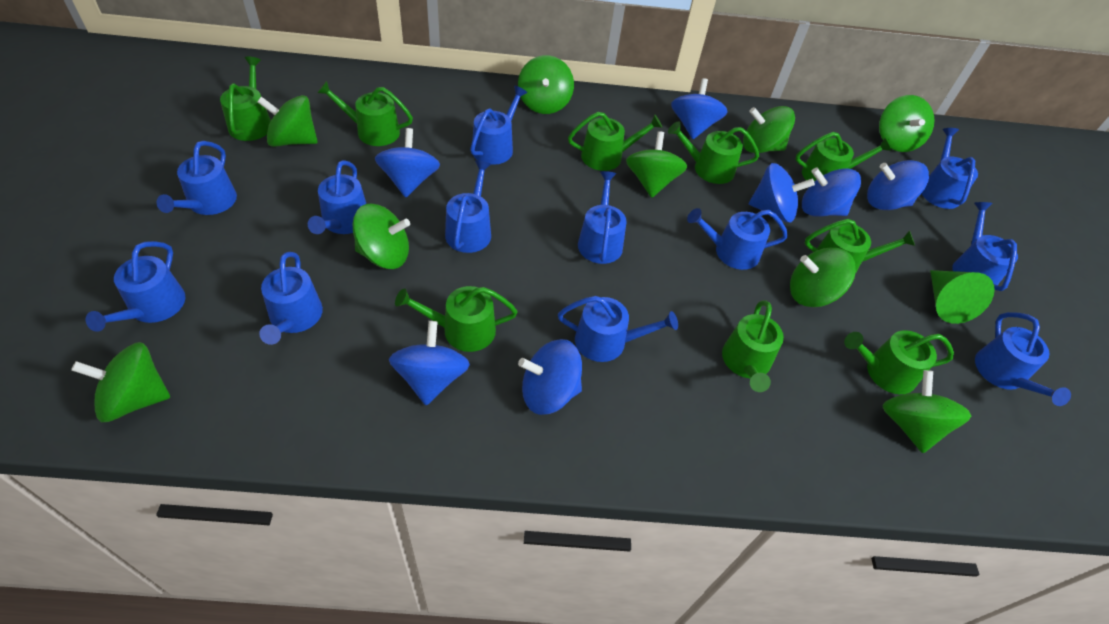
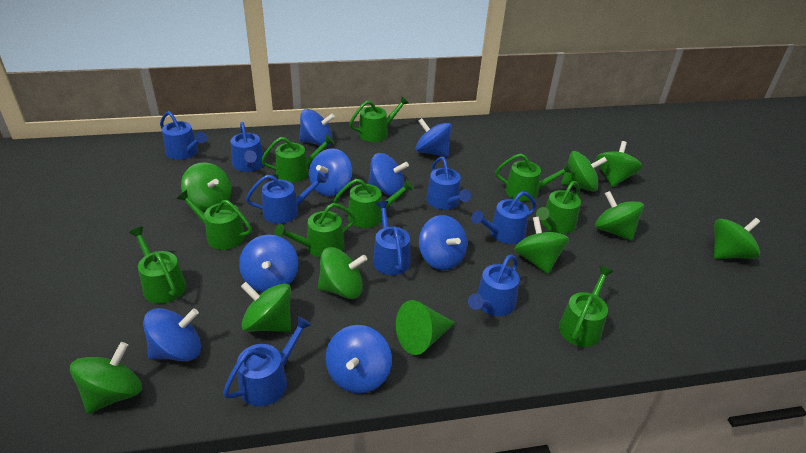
blue spinning top: [375,128,440,197] [389,321,470,405] [518,339,582,415] [671,78,728,139] [749,163,815,223] [802,167,861,217] [867,160,929,210] = 7 -> [143,308,201,361] [239,235,299,293] [299,109,335,147] [309,149,352,196] [325,325,392,394] [368,153,409,196] [416,118,452,157] [419,215,467,270] = 8
blue watering can: [85,241,185,332] [157,141,237,215] [259,252,323,345] [308,160,366,234] [445,160,491,253] [470,86,528,165] [558,296,678,362] [578,171,627,264] [687,208,788,270] [922,128,978,209] [952,202,1018,291] [975,312,1071,406] = 12 -> [160,111,207,160] [223,316,312,406] [231,122,263,172] [246,172,327,224] [373,201,411,275] [426,157,471,210] [468,254,519,316] [471,191,537,244] = 8

